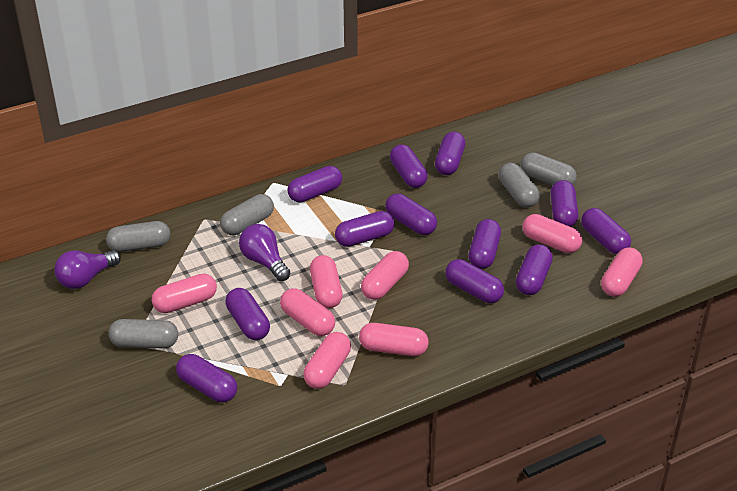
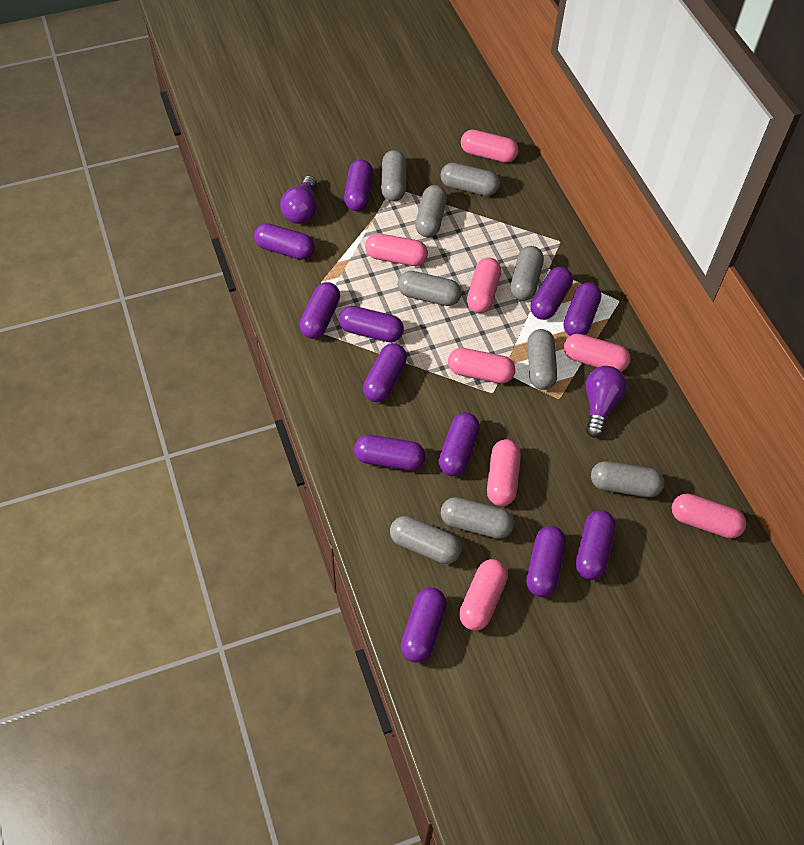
grey capsule: [106,221,170,252] [108,319,178,348] [220,194,274,235] [499,163,540,208] [520,152,576,185] = 5 -> [381,150,407,201] [390,516,462,564] [398,271,462,306] [415,185,447,237] [440,163,500,196] [441,497,514,539] [510,246,544,301] [527,329,557,390] [591,461,664,497] = 9

